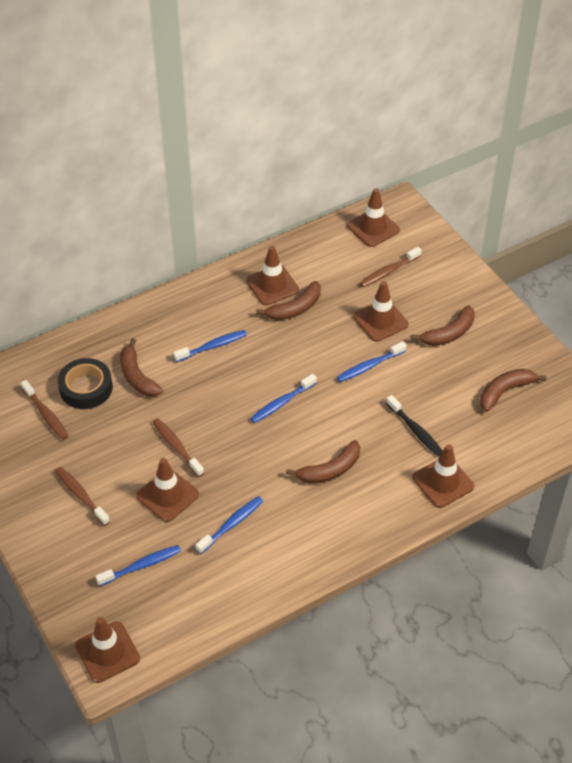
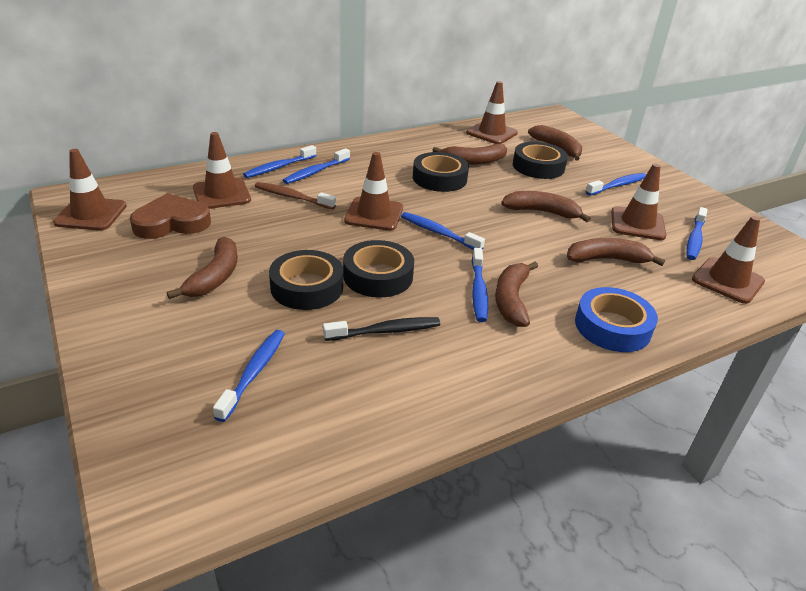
black tape: [58,358,113,409] = 1 -> [269,250,343,310] [343,240,414,297] [413,152,469,192] [513,142,568,179] = 4
blue tape: none = 0 -> [575,287,658,352] = 1
blue toothbrush: [96,545,181,586] [173,330,247,362] [196,496,263,554] [250,374,317,423] [337,341,407,382] = 5 -> [213,330,285,422] [243,145,317,178] [283,148,350,184] [401,212,485,250] [472,248,488,322] [585,173,646,196] [686,207,708,260] = 7
brown banana: [120,338,163,396] [256,281,321,320] [286,440,360,484] [411,305,475,346] [480,369,547,412] = 5 -> [167,237,238,299] [433,144,507,165] [495,262,538,327] [501,191,590,222] [528,125,582,161] [567,238,665,266] = 6
brown heart: none = 0 -> [130,193,211,239] = 1
brown toothbrush: [21,380,69,440] [55,467,110,526] [152,418,204,477] [360,247,422,287] = 4 -> [255,182,336,209] = 1

